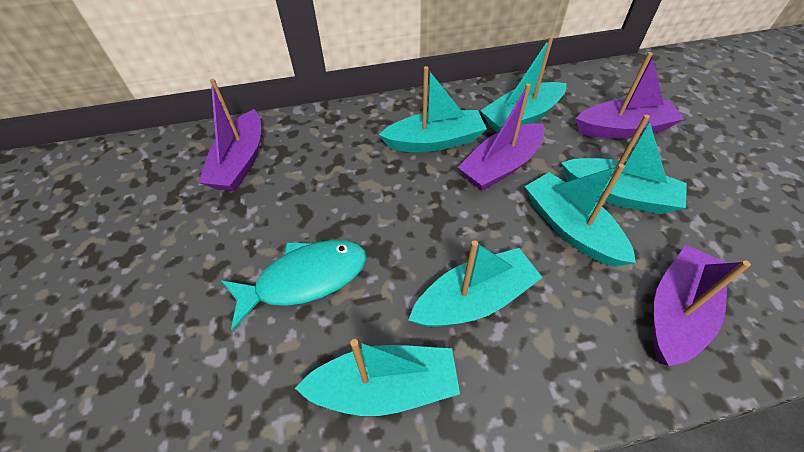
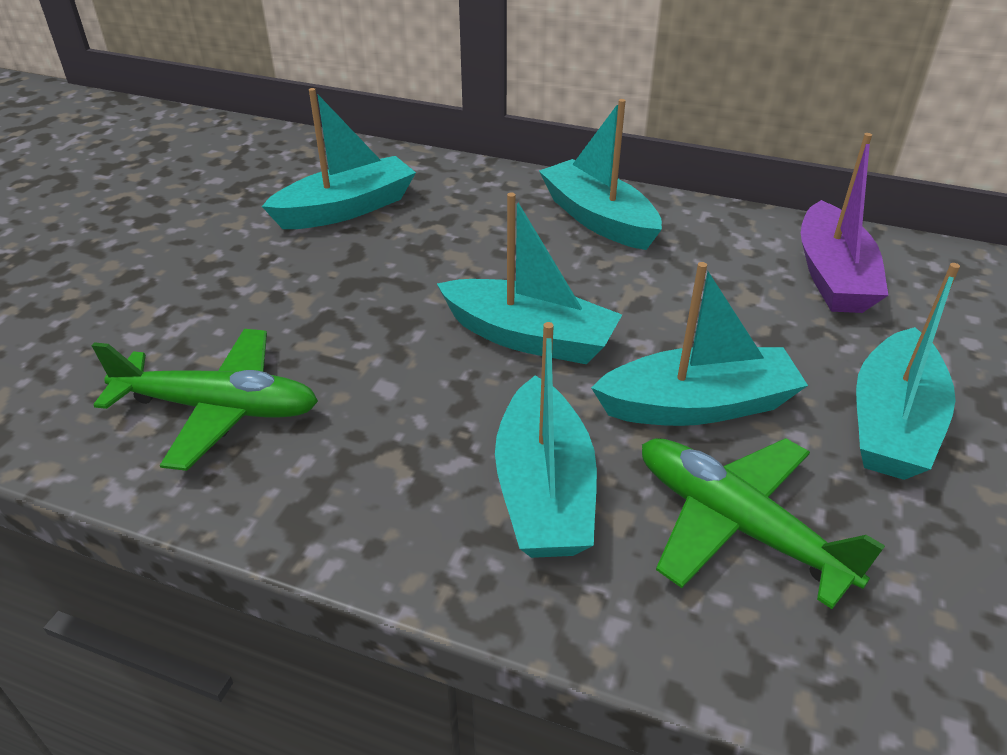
green plane: none = 0 -> [92,329,318,471] [642,438,885,609] = 2
purple boat: [198,78,261,191] [458,83,544,191] [576,52,684,139] [653,245,751,366] = 4 -> [801,133,888,313] = 1
turquoise fish: [221,240,367,331] = 1 -> none = 0

